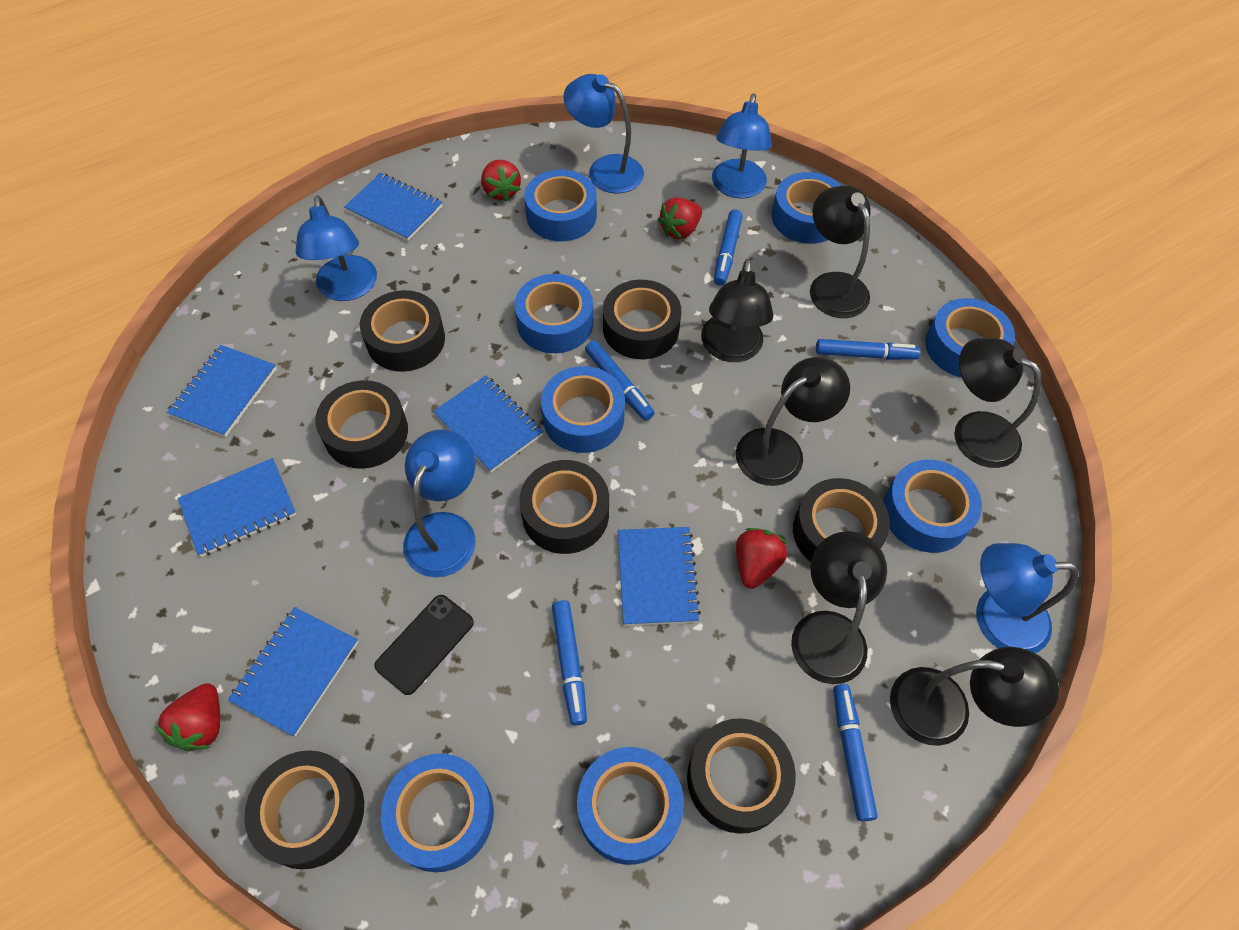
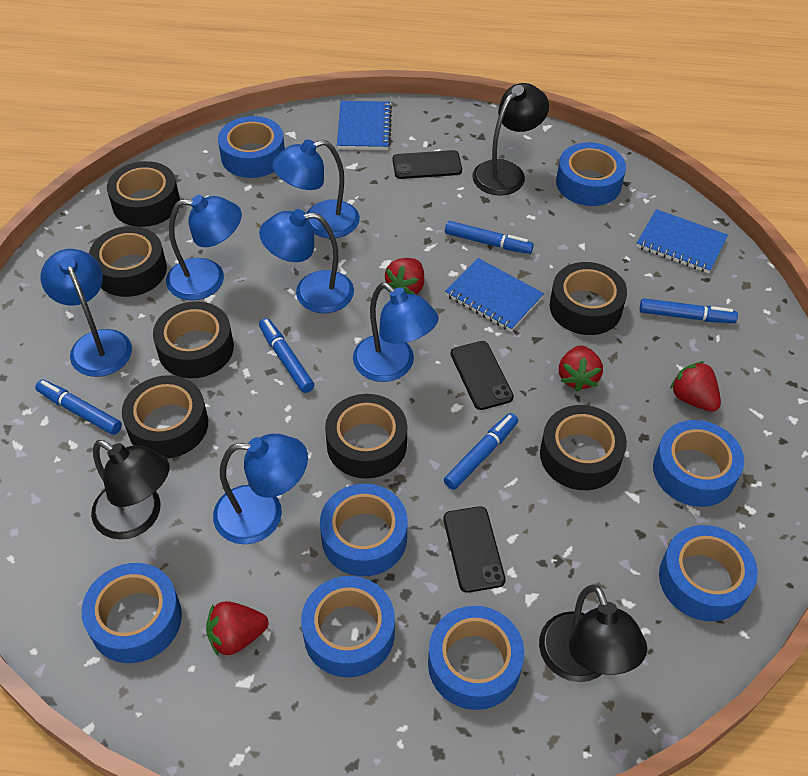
black lamp: [701,259,773,362] [736,357,850,486] [791,531,887,684] [810,186,871,318] [890,647,1059,746] [955,338,1042,468] = 6 -> [91,440,170,539] [472,83,549,196] [539,585,647,682] = 3
black phone: [374,595,474,695] = 1 -> [393,150,462,179] [443,506,506,593] [451,341,514,410] = 3
blue lamp: [296,195,377,301] [403,430,476,577] [564,74,644,194] [712,94,772,199] [976,543,1079,653] = 5 -> [41,249,132,377] [166,195,242,300] [213,434,308,544] [259,209,354,313] [272,139,360,238] [353,283,438,382] = 6
blue notebook: [167,345,277,437] [178,458,296,557] [228,607,358,737] [344,173,443,241] [433,375,543,473] [618,527,701,626] = 6 -> [337,101,392,150] [445,258,544,332] [636,209,728,273] = 3

